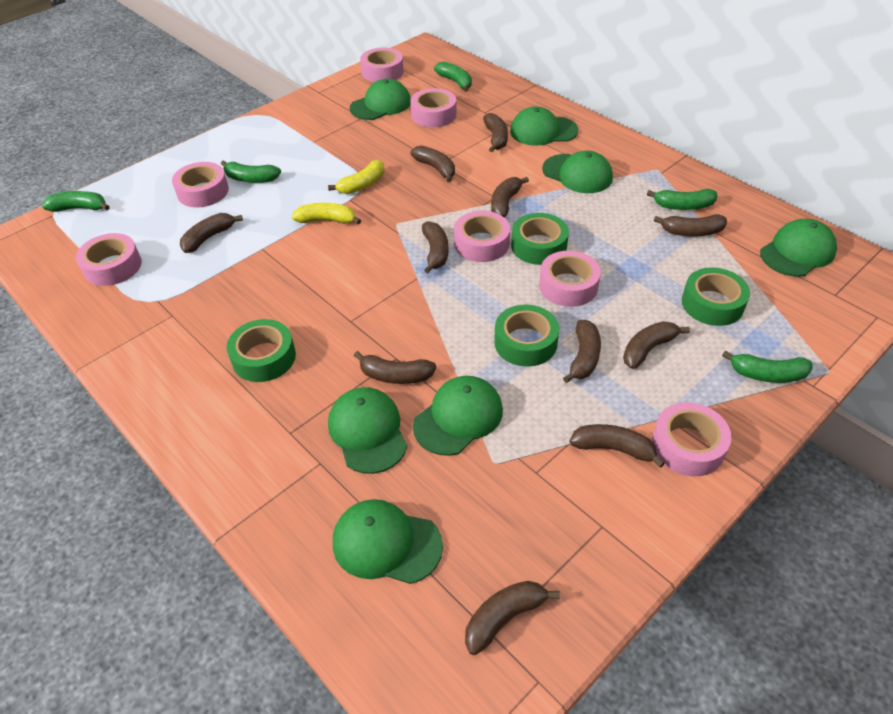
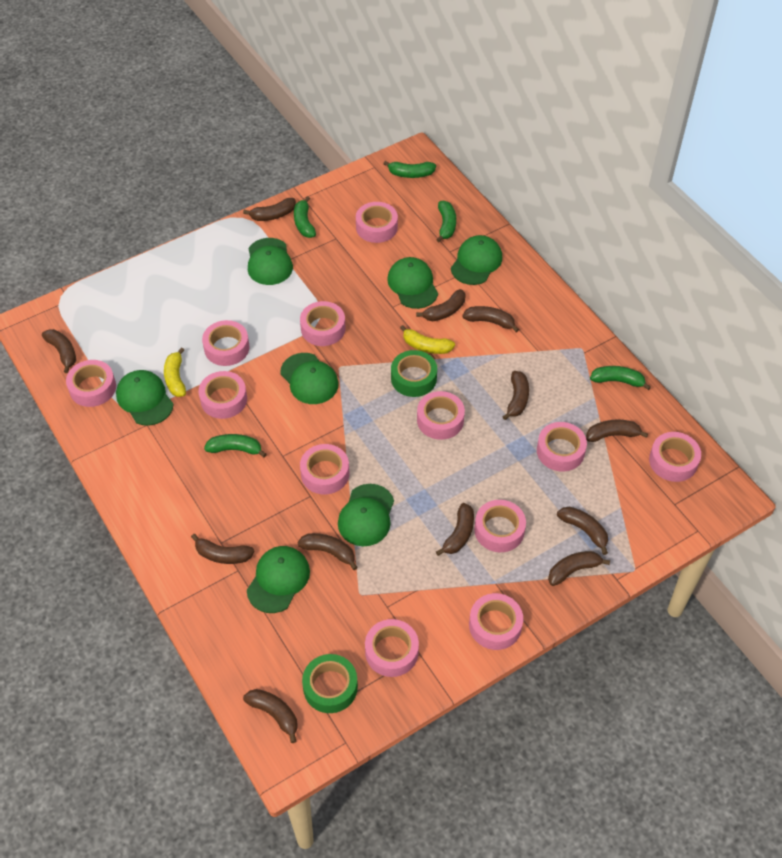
brown banana: [180,213,243,253] [354,351,436,384] [411,145,455,182] [422,221,448,273] [465,581,560,655] [483,113,508,152] [491,177,529,218] [563,320,601,383] [569,424,665,468] [623,321,690,369] [654,214,727,236] = 11 -> [42,329,76,373] [191,534,255,564] [243,198,296,221] [243,689,298,743] [297,533,358,570] [416,289,465,321] [436,503,474,556] [462,306,519,332] [503,371,529,420] [548,551,610,586] [557,507,608,555] [586,420,648,442] = 12
green tape: [227,319,296,382] [494,305,559,367] [511,213,569,265] [682,267,750,326] = 4 -> [302,654,358,713] [391,350,437,397] = 2
pink tape: [76,233,142,286] [172,162,229,208] [360,48,404,82] [410,88,457,127] [454,211,510,262] [539,251,601,307] [652,402,732,477] = 7 -> [66,360,116,407] [199,371,247,419] [202,320,249,366] [300,301,345,346] [300,444,349,494] [356,202,398,243] [365,619,419,677] [417,391,465,440] [469,593,523,650] [474,500,526,552] [537,422,587,472] [649,432,701,482] = 12

